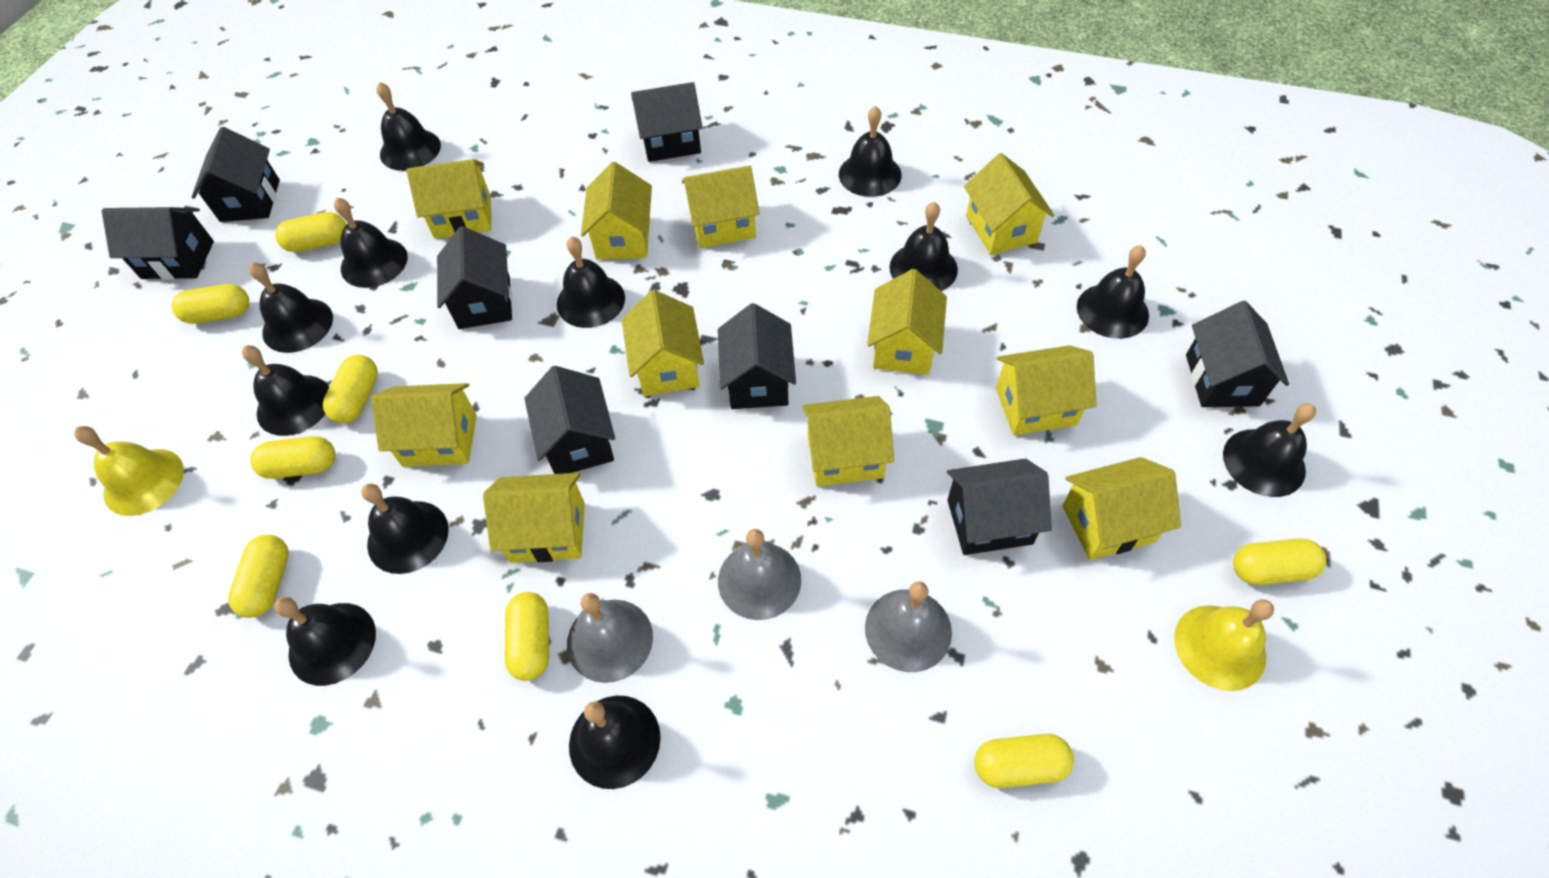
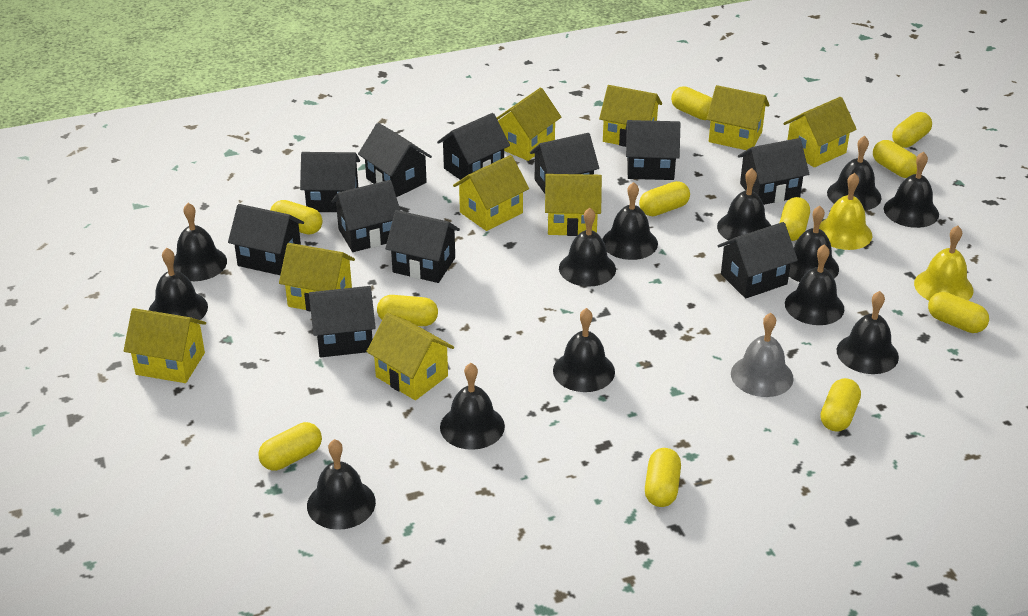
black bell: [242,345,329,436] [249,262,333,353] [274,597,376,686] [334,198,408,288] [361,483,449,574] [376,82,441,171] [557,236,625,328] [569,696,661,789] [839,106,901,197] [889,202,958,291] [1077,245,1149,339] [1223,403,1316,497] = 12 -> [148,248,208,320] [173,203,227,281] [307,439,376,530] [440,363,505,450] [553,308,615,392] [559,208,616,287] [602,182,658,260] [717,168,771,240] [785,244,844,325] [789,206,839,282] [827,136,881,210] [837,291,899,374] [884,152,939,228] = 13
black house: [102,207,214,280] [192,127,280,222] [437,226,512,329] [524,366,615,474] [631,82,703,162] [718,303,796,409] [947,458,1052,555] [1186,301,1289,407] = 8 -> [228,204,304,275] [300,152,360,212] [309,286,376,357] [331,180,400,252] [358,123,432,197] [385,210,460,283] [437,113,510,180] [530,133,599,194] [626,120,680,180] [718,222,798,299] [738,138,809,205] = 11
grey bell: [567,593,653,683] [718,529,801,620] [865,581,952,672] = 3 -> [731,313,794,397] = 1
yellow capsule: [171,284,249,324] [228,535,289,618] [250,436,335,479] [275,212,346,252] [323,355,378,423] [505,592,549,681] [974,734,1074,788] [1233,538,1326,585] = 8 -> [258,422,322,471] [270,200,322,235] [377,295,438,326] [639,181,690,216] [645,448,681,507] [671,86,712,120] [780,197,810,241] [820,378,861,432] [873,140,917,178] [892,112,932,148] [928,292,989,333] = 11
yellow house: [371,383,477,467] [406,159,491,239] [483,473,585,563] [581,162,652,260] [622,290,704,397] [682,166,760,248] [802,396,894,486] [867,269,947,375] [964,153,1054,255] [996,345,1097,435] [1063,457,1181,560] = 11 -> [124,308,206,383] [279,243,355,312] [366,313,454,400] [453,155,529,231] [497,88,561,161] [545,174,602,236] [599,85,662,147] [707,85,770,150] [784,97,857,167] = 9

